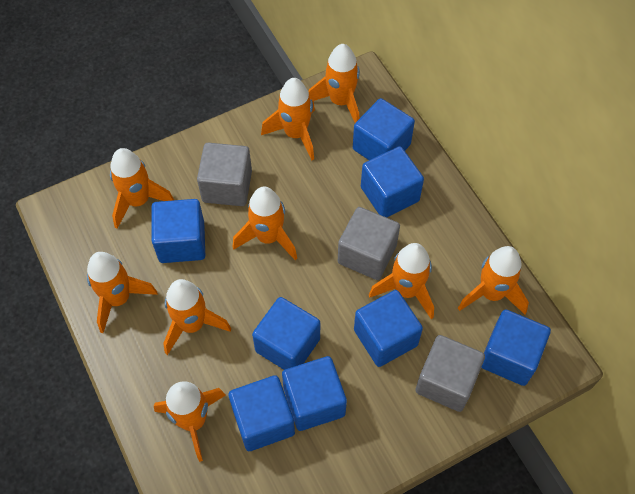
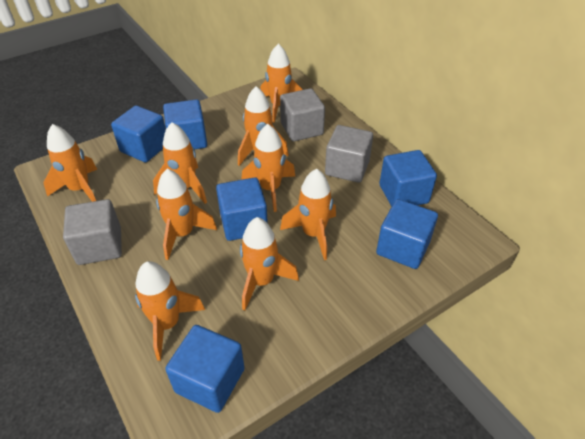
blue cube: [151,199,205,263] [228,375,295,451] [252,297,320,370] [282,356,347,431] [353,98,415,160] [354,290,423,367] [361,146,424,218] [481,309,551,386] = 8 -> [111,106,166,163] [163,99,207,149] [165,325,245,413] [216,177,268,241] [376,199,438,269] [379,150,437,207] = 6

